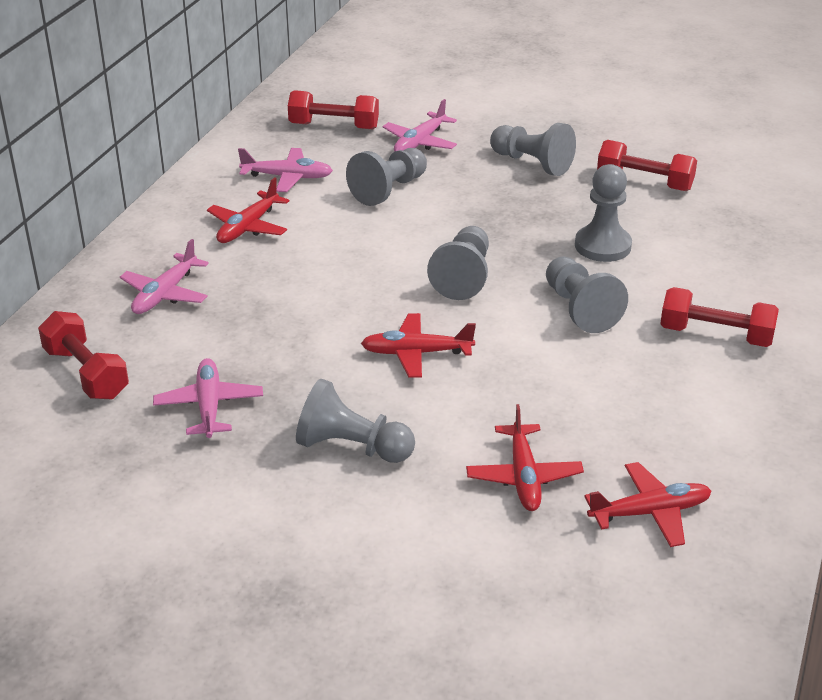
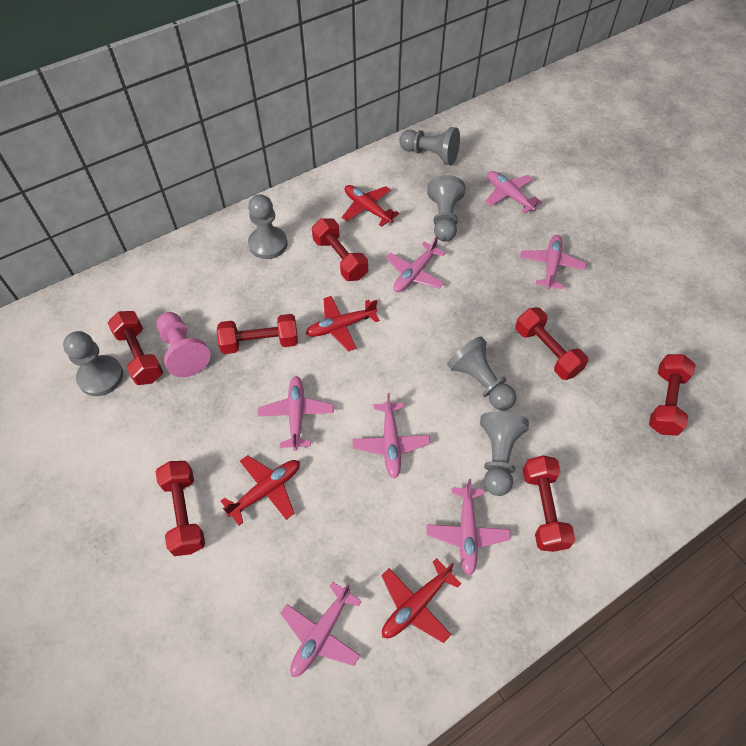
pink pawn: none = 0 -> [156,312,210,377] = 1
pink plane: [120,239,209,314] [153,358,263,438] [238,148,333,192] [382,99,457,151] = 4 -> [258,376,334,451] [280,582,362,677] [353,393,430,479] [386,236,446,292] [426,479,511,576] [485,171,542,214] [520,235,587,290] = 7
red dumbbell: [38,311,129,399] [288,90,379,129] [597,140,697,191] [660,287,779,347] = 4 -> [108,311,163,385] [156,461,205,556] [217,314,298,354] [312,218,368,281] [515,307,588,380] [523,455,575,552] [649,354,696,436] = 7

